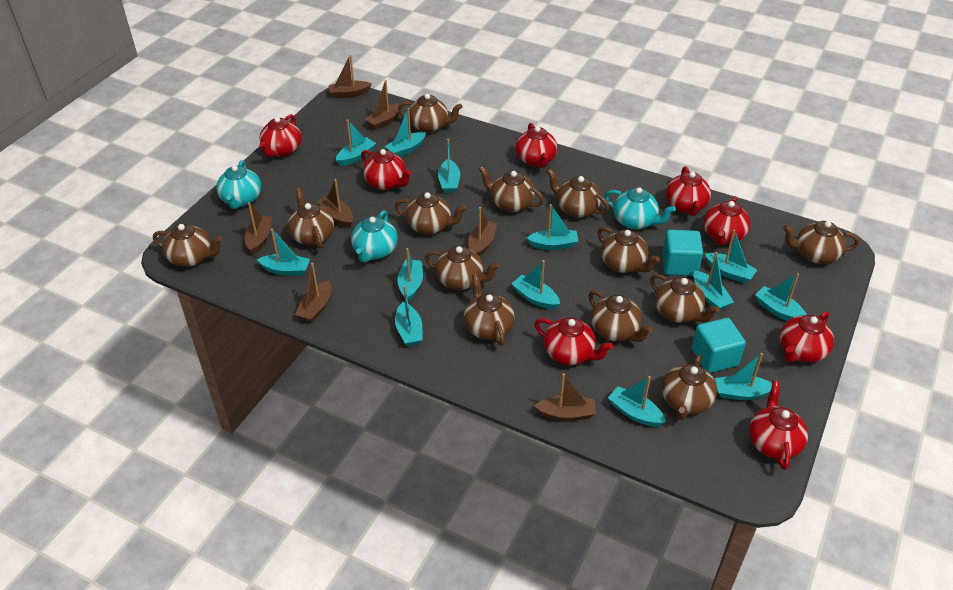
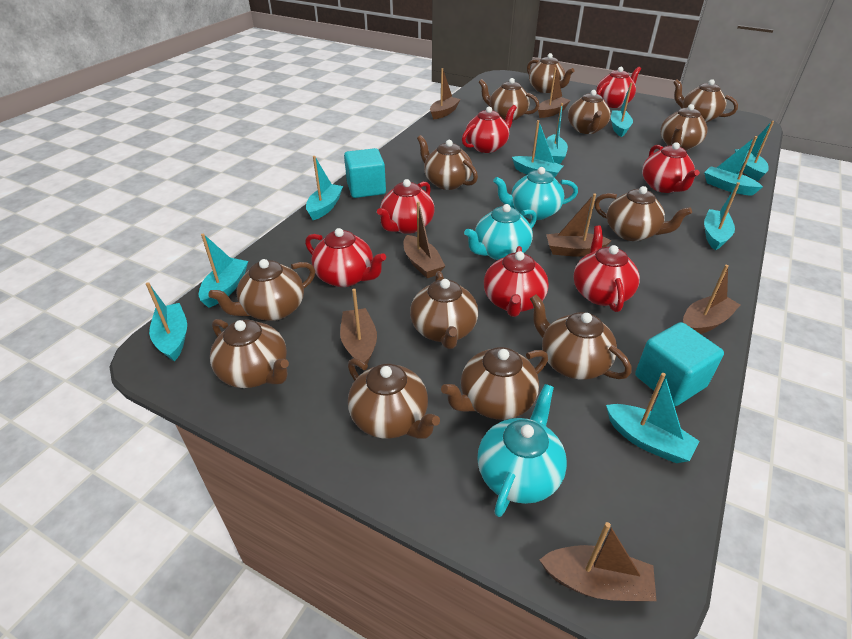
red teapot: [259,114,302,158] [361,149,412,190] [515,123,557,168] [535,317,613,365] [666,166,711,216] [703,196,751,246] [749,381,808,470] [780,311,834,363] = 8 -> [305,228,386,287] [377,179,434,234] [462,105,517,153] [484,246,549,317] [573,226,640,312] [596,67,641,108] [642,142,700,193] = 7
turquoise boat: [257,229,310,276] [336,119,376,166] [385,108,426,157] [395,285,423,347] [397,248,423,301] [438,139,460,193] [512,260,560,310] [527,204,579,250] [608,376,666,427] [693,252,734,310] [705,230,757,284] [715,353,772,400] [755,273,807,321] = 13 -> [146,282,187,361] [199,233,248,308] [306,156,343,220] [512,120,563,178] [546,103,568,164] [606,373,700,463] [611,82,633,137] [704,136,763,195] [704,182,740,250] [735,121,774,181] = 10

